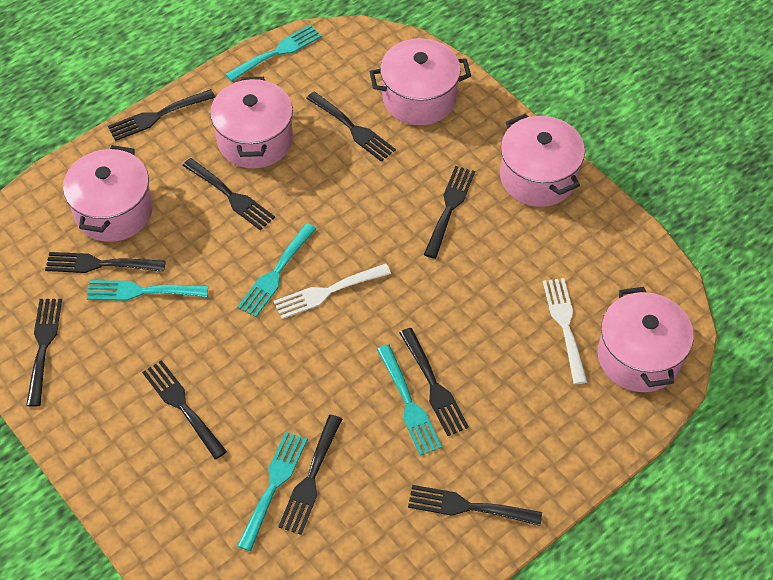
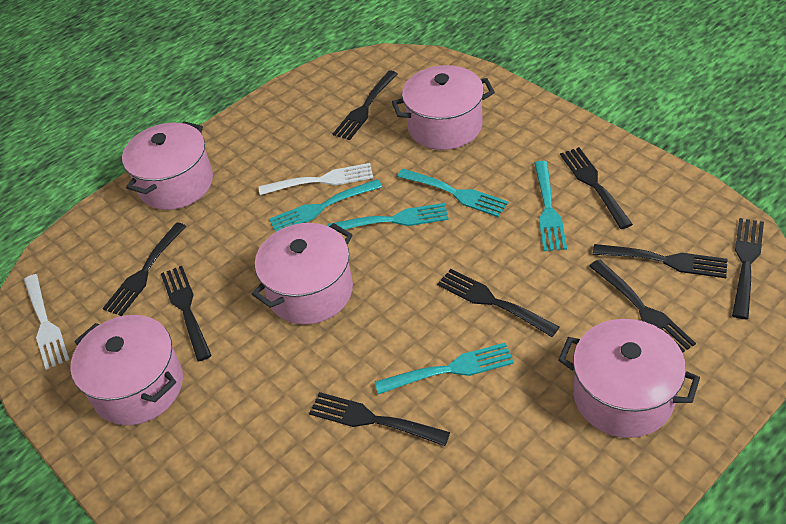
black fork: [26,299,62,407] [45,252,166,273] [108,89,215,141] [142,360,227,459] [182,158,275,230] [278,415,342,535] [306,92,396,162] [399,328,469,436] [408,485,542,526] [424,166,475,259] = 10 -> [103,222,187,316] [161,266,212,361] [309,392,450,446] [333,71,398,140] [437,269,559,337] [560,147,633,229] [589,259,696,353] [593,244,728,278] [732,218,764,319] = 9

